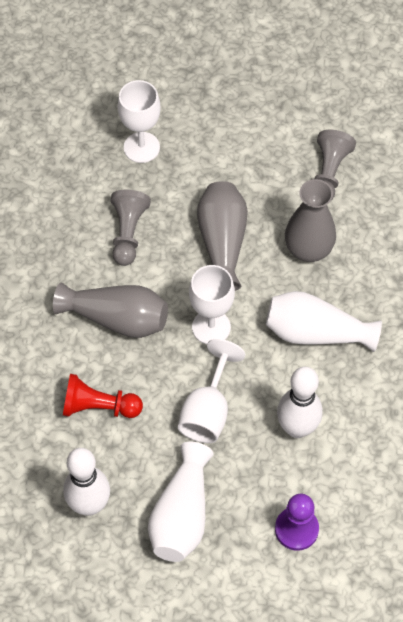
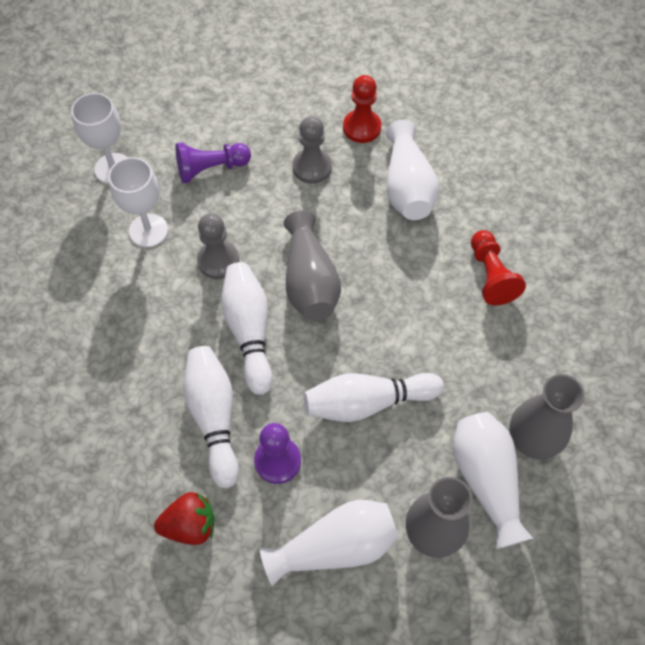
purple pawn: [275,494,319,551] = 1 -> [175,142,251,183] [254,423,301,484] = 2
red pawn: [63,374,143,418] = 1 -> [343,75,381,143] [471,230,526,306] = 2
red strawberry: none = 0 -> [154,492,214,545] = 1
white bowling pin: [63,448,110,516] [277,367,323,438] = 2 -> [183,346,239,488] [221,262,273,395] [304,373,444,422] = 3
white goblet: [118,80,161,163] [178,339,245,443] [189,265,235,344] = 3 -> [71,93,128,184] [108,157,168,247] = 2
white vase: [148,442,214,562] [266,291,382,352] = 2 -> [260,500,399,586] [386,120,439,220] [453,412,534,549] = 3

